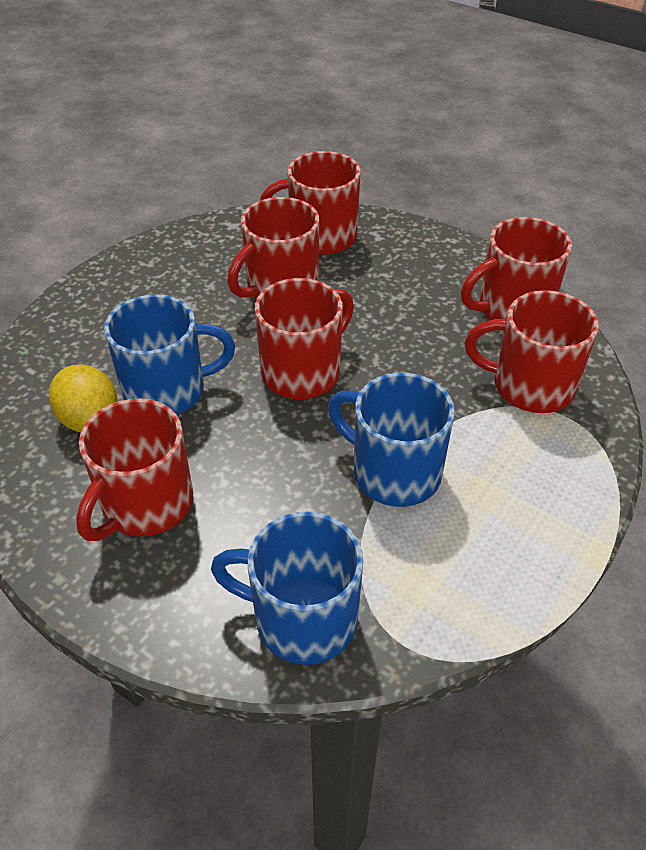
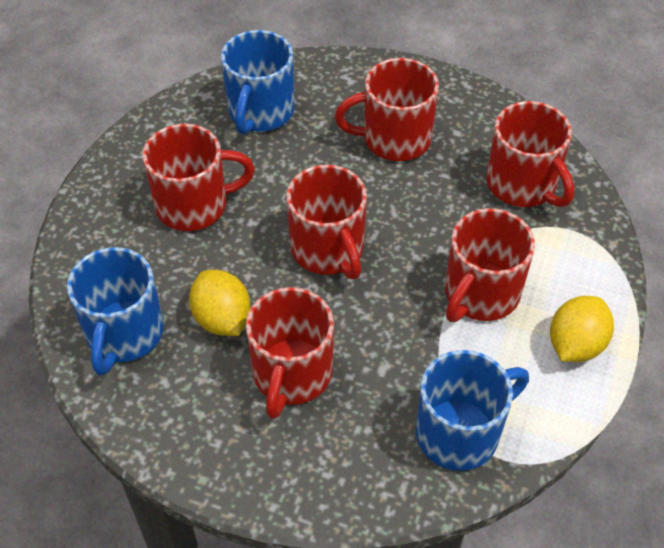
yellow lemon: [49,364,118,432] = 1 -> [189,270,250,336] [550,296,614,362] = 2

